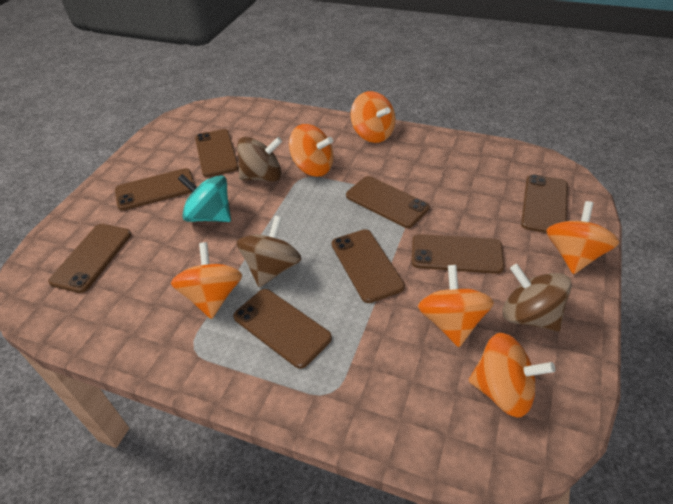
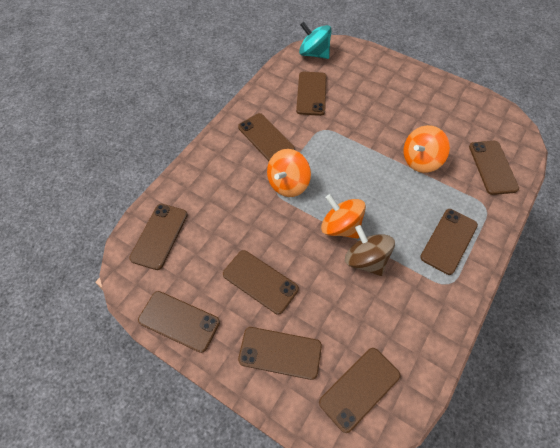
brown phone: [48,224,131,293] [115,168,195,211] [195,129,239,177] [233,289,332,369] [332,229,405,303] [346,176,430,228] [411,234,504,274] [521,174,568,233] = 8 -> [129,204,187,270] [138,291,220,353] [223,250,299,315] [238,113,295,161] [238,327,322,380] [296,72,327,116] [319,348,400,433] [420,209,478,275] [469,141,519,195] = 9
brown spinning top: [236,216,301,287] [237,137,282,182] [502,264,572,332] = 3 -> [345,225,395,276] = 1
orange spinning top: [171,242,242,319] [289,124,334,177] [350,91,396,143] [418,265,494,347] [469,333,555,418] [546,201,619,274] = 6 -> [267,149,311,197] [321,194,366,239] [404,125,450,173] = 3

